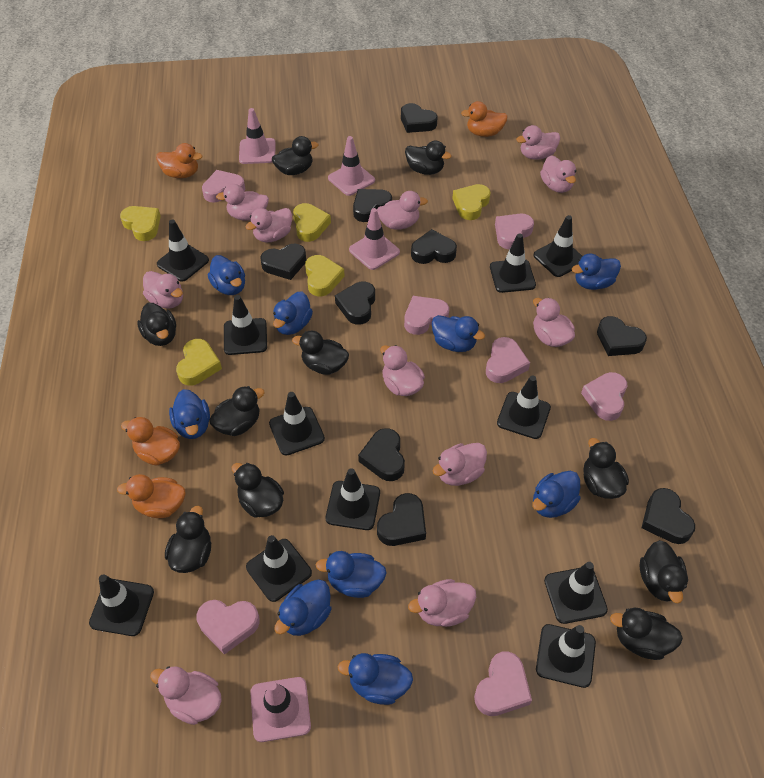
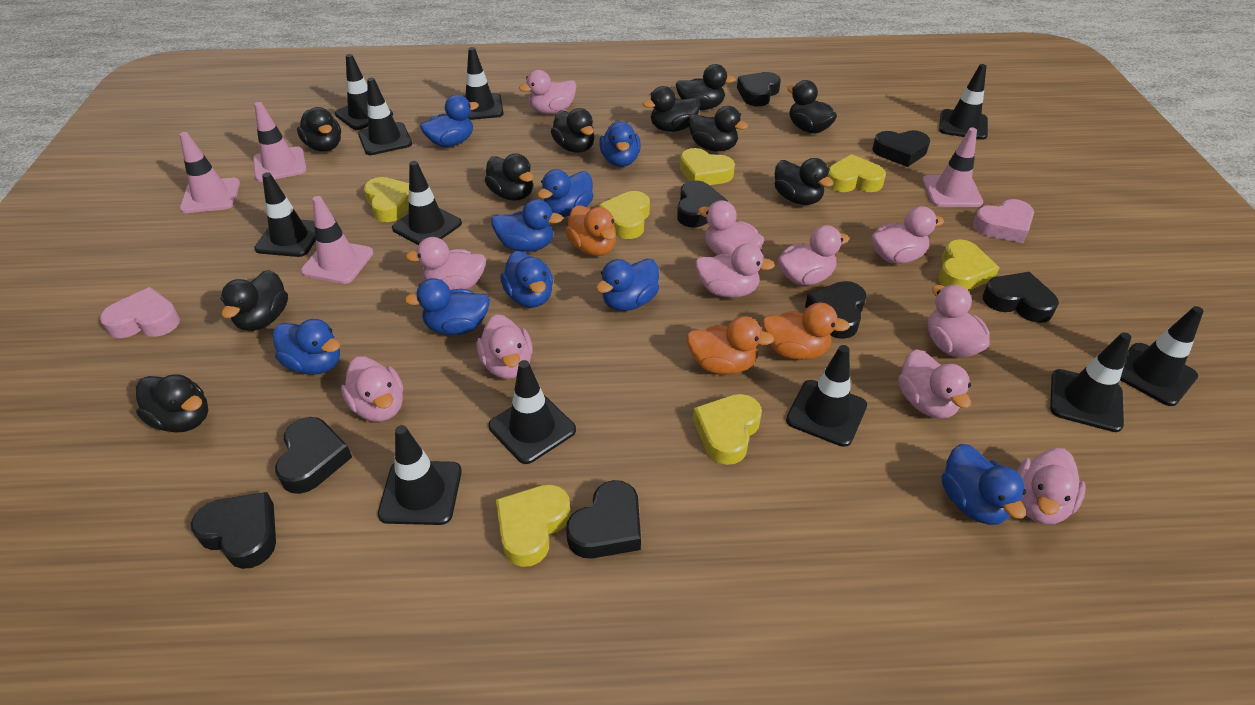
black heart: [260,244,306,280] [335,282,375,325] [353,189,392,222] [358,428,405,481] [377,493,426,546] [401,103,437,133] [411,229,457,264] [597,316,647,356] [642,488,695,544] = 9 -> [191,492,276,569] [275,417,352,494] [566,480,641,558] [677,180,728,227] [737,72,781,106] [805,281,866,339] [872,130,930,167] [983,272,1059,323] = 8
orange duck: [117,474,186,518] [121,417,180,466] [156,143,202,178] [461,101,508,137] = 4 -> [565,205,616,256] [687,316,774,375] [762,303,850,360] = 3
pink heart: [196,600,260,655] [202,170,245,203] [404,296,449,335] [474,651,532,716] [486,337,530,383] [495,214,534,249] [581,372,628,421] = 7 -> [100,287,180,338] [973,199,1034,243] = 2
yellow heart: [120,206,161,241] [176,339,222,386] [293,203,331,242] [305,255,345,296] [452,184,491,220] = 5 -> [364,177,409,222] [496,484,571,567] [599,191,650,239] [680,148,735,185] [693,394,762,465] [827,154,886,192] [938,239,999,291] = 7

